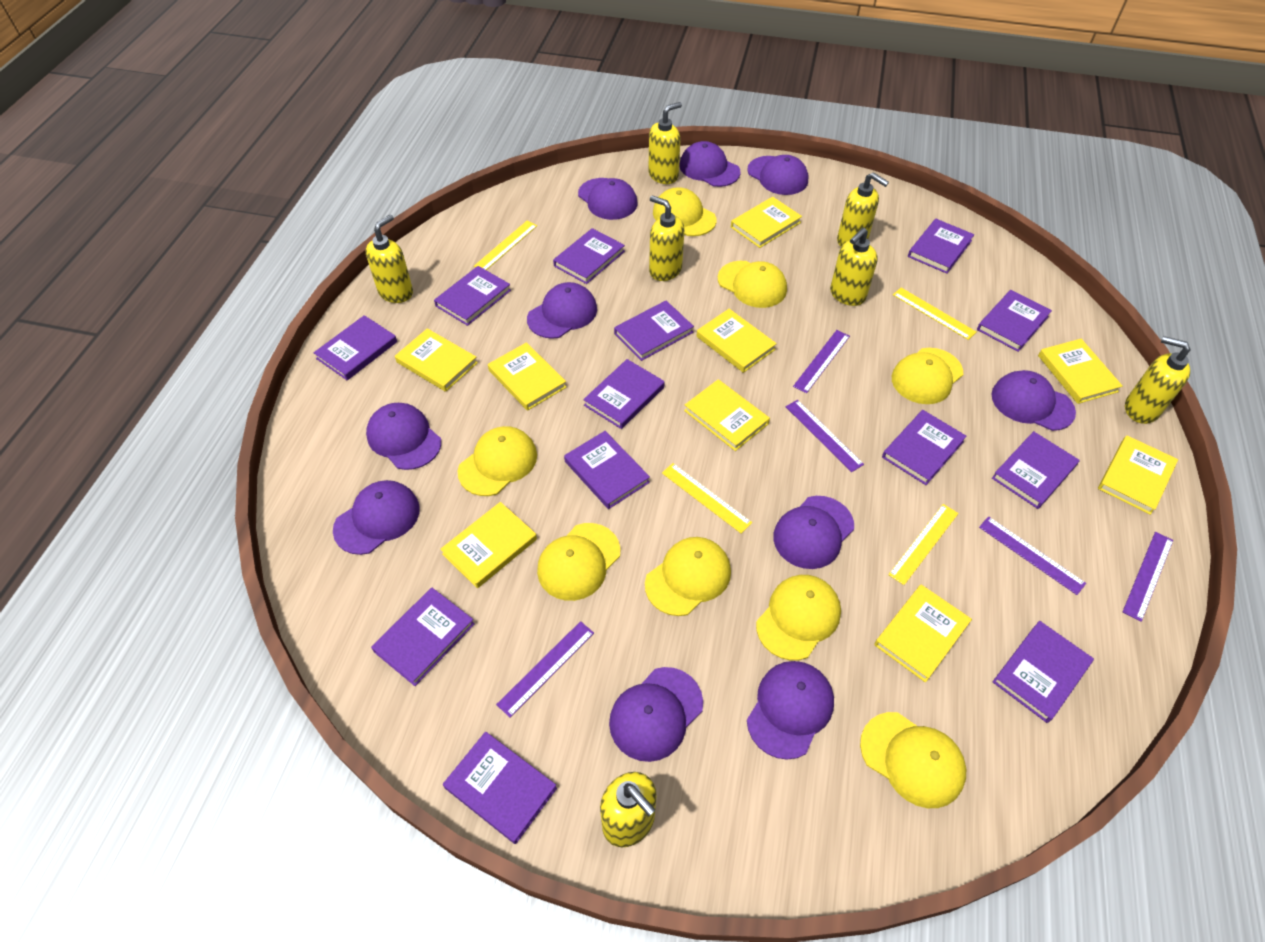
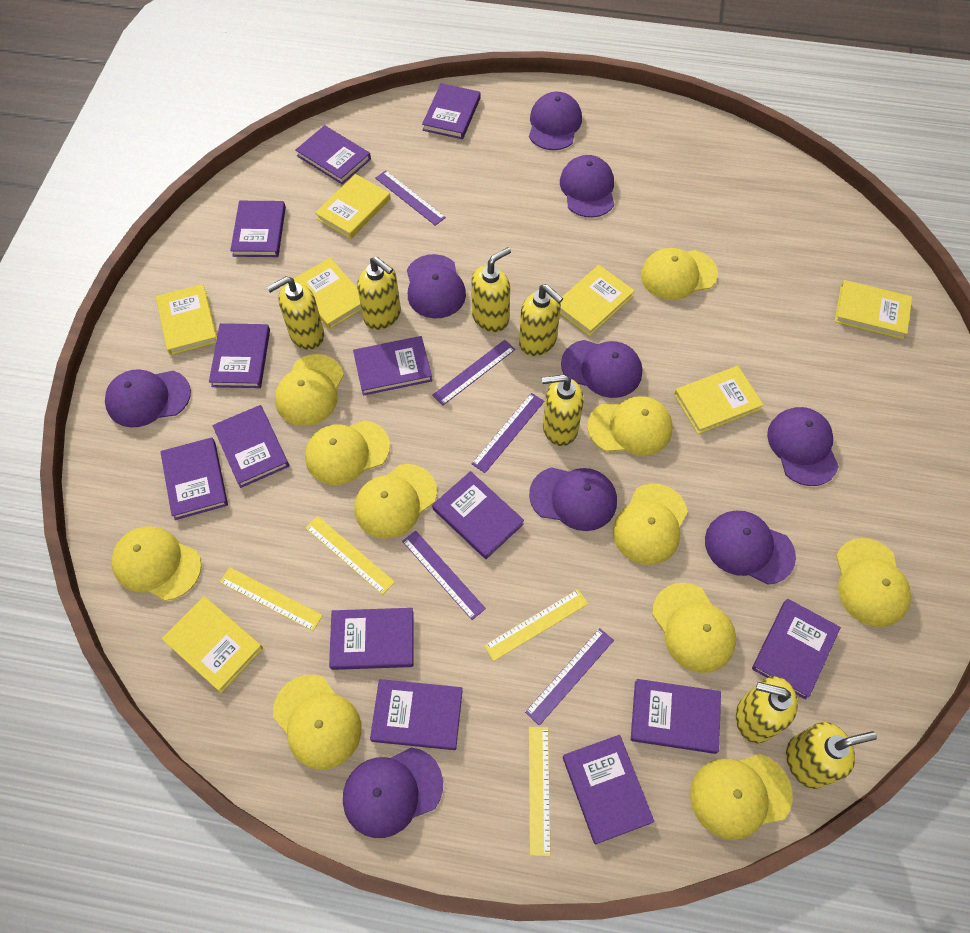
purple cap: [333,480,420,555] [366,403,441,470] [527,282,597,339] [578,178,637,220] [609,667,703,762] [679,141,740,187] [747,155,808,195] [747,661,834,760] [773,496,854,569] [991,370,1076,431] = 10 -> [105,369,191,428] [343,747,443,838] [407,254,466,319] [529,92,582,150] [529,467,617,531] [560,155,614,218] [561,340,642,398] [705,511,796,585] [767,407,839,486] = 9
yellow book: [395,328,478,392] [440,502,537,588] [488,342,566,411] [684,379,770,451] [697,309,777,373] [731,197,802,248] [874,585,972,682] [1038,339,1123,404] [1098,436,1178,515] = 9 -> [156,284,217,355] [162,596,263,693] [294,258,362,329] [315,174,391,239] [560,265,635,336] [674,366,763,434] [834,280,912,339] = 7
yellow cap: [458,426,537,496] [537,523,620,601] [645,537,731,616] [653,187,716,236] [718,261,787,308] [756,575,841,660] [860,712,966,808] [892,348,963,404] = 8 -> [112,527,202,601] [273,675,362,770] [275,354,344,426] [305,420,390,485] [354,464,437,539] [587,396,672,456] [613,484,688,565] [641,248,718,300] [652,583,736,673] [690,754,792,840] [836,538,911,627] = 11

